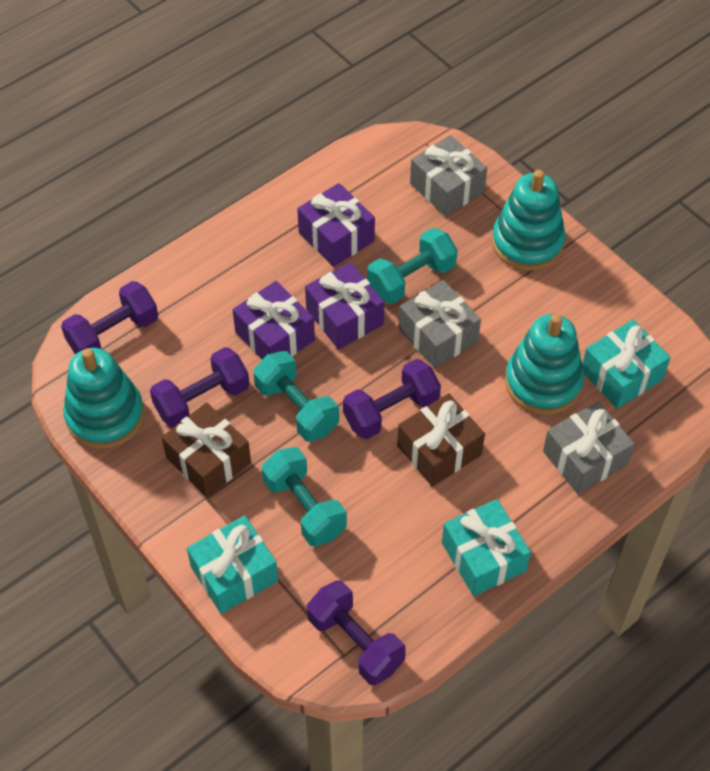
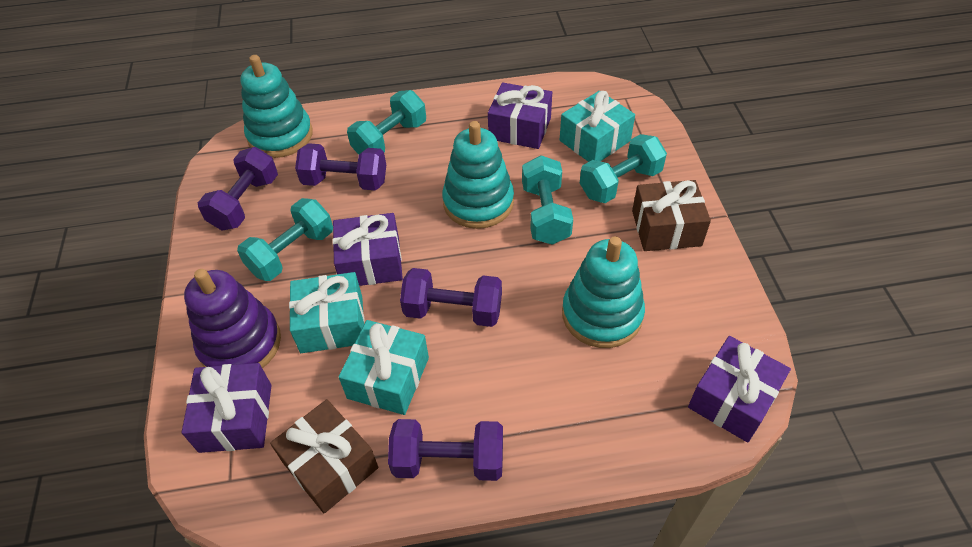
grey gift: [399,280,481,368] [410,135,487,216] [543,402,635,494] = 3 -> none = 0
purple gift: [233,281,315,360] [297,183,375,267] [305,262,384,349] = 3 -> [181,363,272,453] [333,213,403,286] [488,82,552,149] [688,336,791,442] = 4
purple stacking toy: none = 0 -> [184,269,281,368] = 1
turquoise dumbbell: [254,351,339,442] [262,447,347,546] [367,228,458,304] = 3 -> [237,198,333,281] [347,90,426,155] [522,155,573,245] [580,134,667,203] = 4

